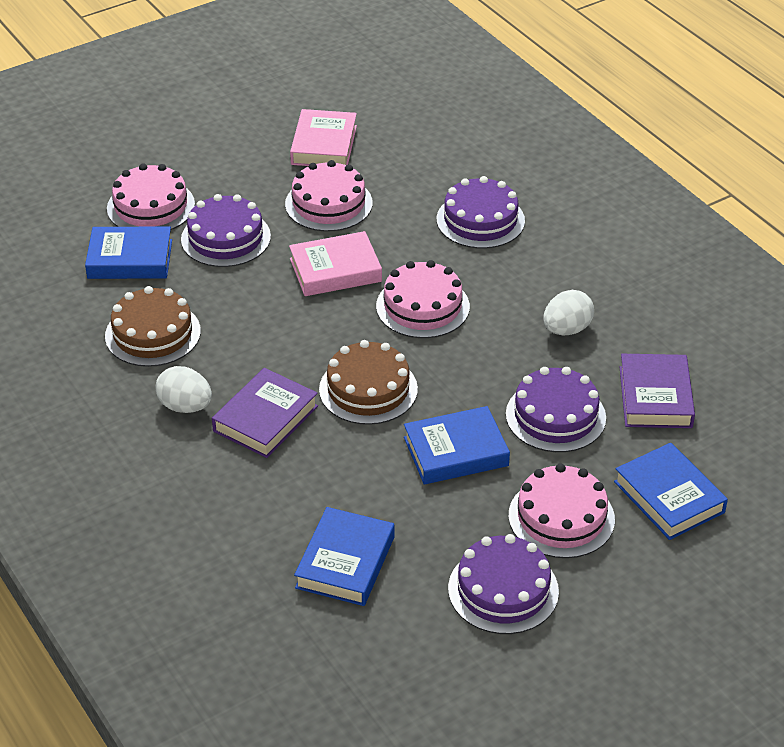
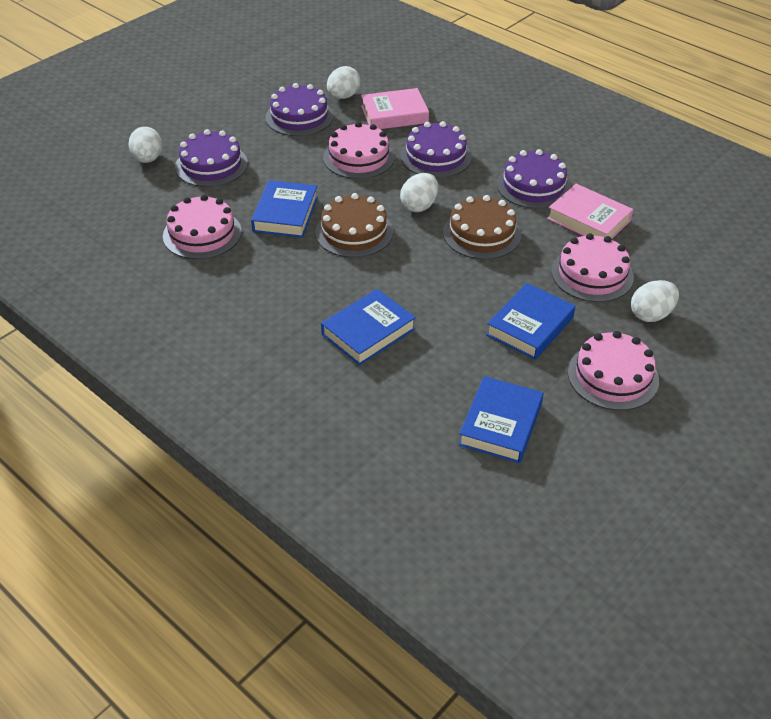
purple book: [212,368,318,458] [619,354,695,428] = 2 -> none = 0
white egg: [155,366,212,413] [543,290,594,335] = 2 -> [128,127,162,163] [327,66,361,99] [400,173,438,212] [631,280,679,322] = 4

